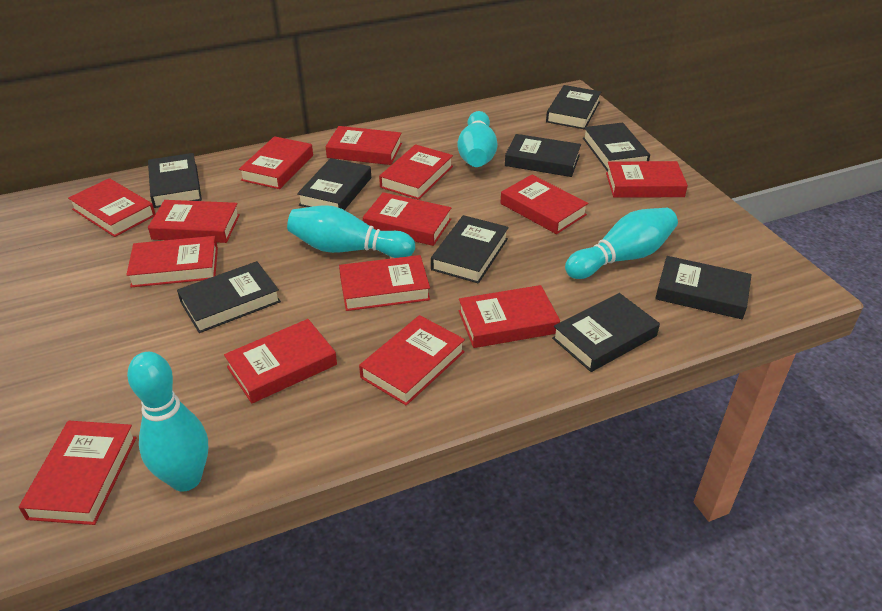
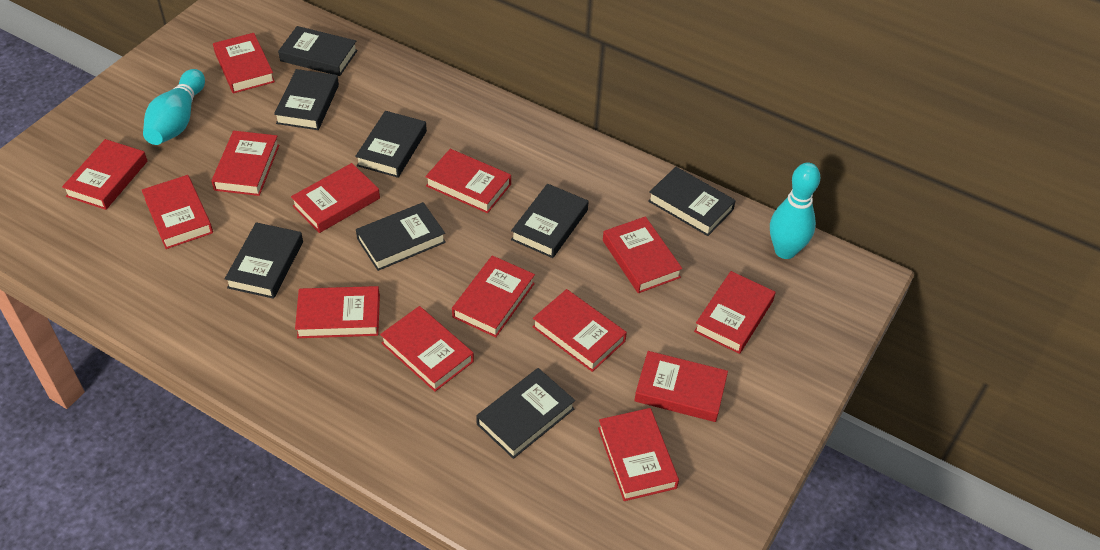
black book: [148,153,202,208] [177,261,281,333] [297,158,371,210] [431,215,509,284] [505,134,581,177] [546,85,601,130] [552,293,660,372] [583,122,650,172] [655,256,752,319] = 9 -> [225,222,303,299] [274,69,339,130] [278,26,358,76] [355,111,427,178] [356,202,446,271] [476,368,575,459] [511,184,588,258] [648,167,736,236] = 8
turquoise bowling pin: [127,352,208,492] [287,205,415,258] [457,111,498,167] [565,208,678,279] = 4 -> [143,69,205,145] [770,162,820,259] = 2

